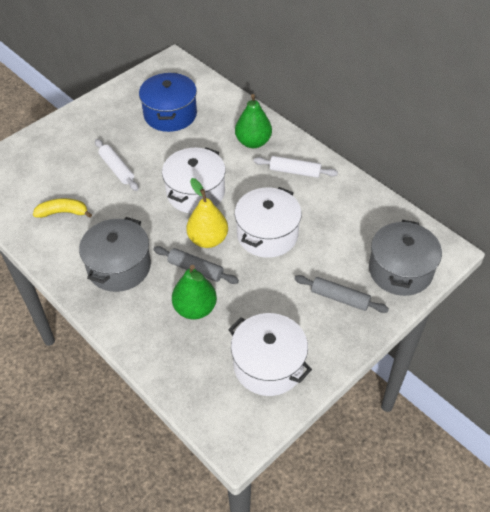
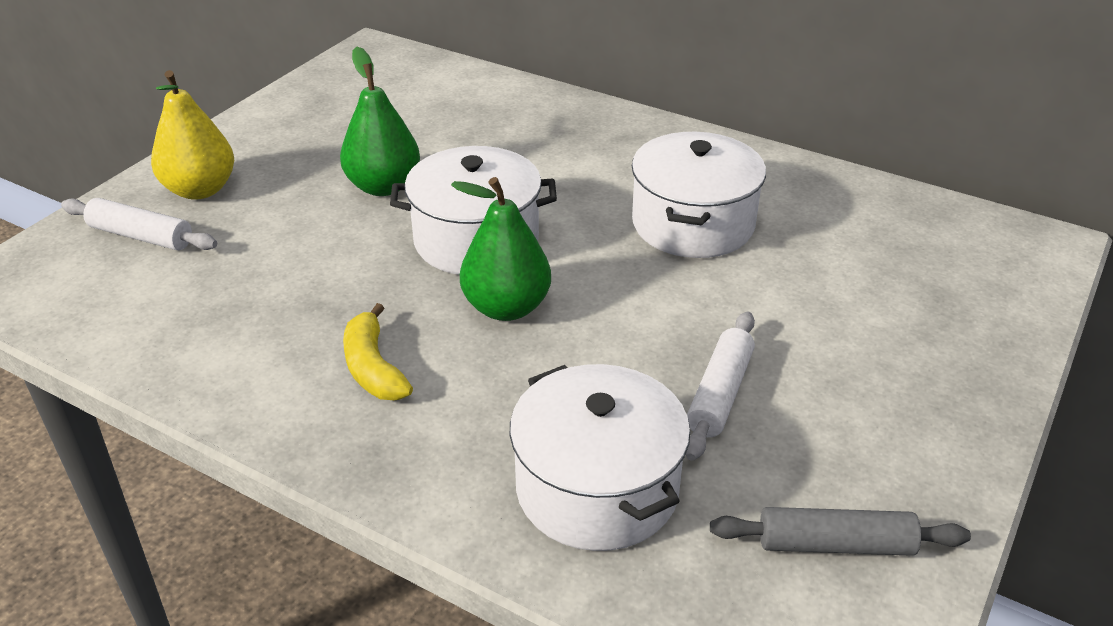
blue pot: [139,73,197,132] = 1 -> none = 0
grey pot: [79,217,151,292] [369,220,442,296] = 2 -> none = 0
grey rolling pin: [153,246,239,284] [294,275,389,313] = 2 -> [710,507,971,556] = 1

